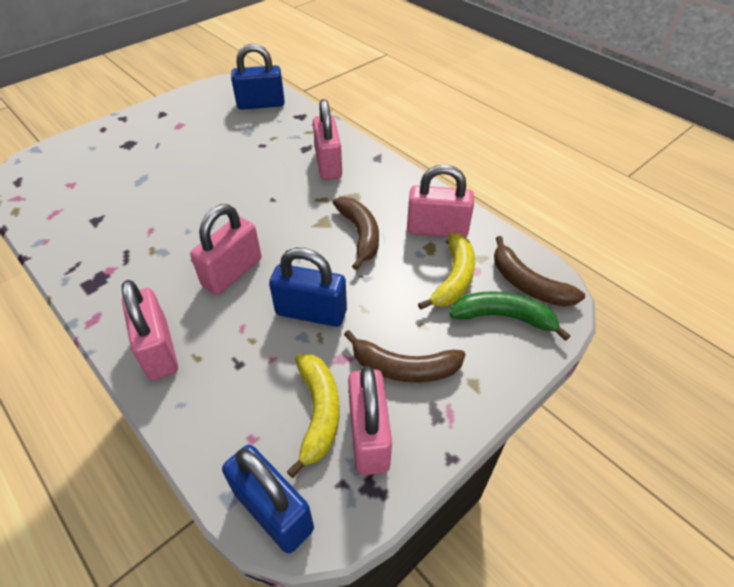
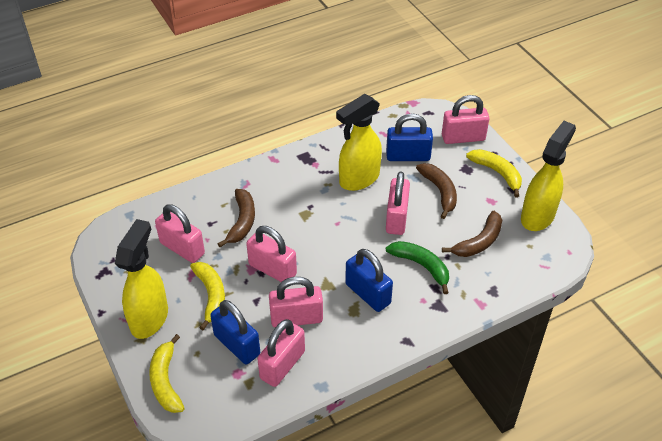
pink padlock: [122,280,178,380] [190,204,261,295] [313,99,342,180] [348,366,392,475] [407,165,474,238] = 5 -> [155,204,205,263] [246,226,297,282] [257,319,305,387] [269,277,323,328] [386,172,410,235] [442,95,489,144] = 6
yellow banana: [287,354,340,478] [418,233,475,310] = 2 -> [149,334,184,413] [190,262,225,330] [466,149,522,198] = 3
yellow spray bottle: none = 0 -> [115,219,168,339] [336,94,382,191] [521,121,576,231] = 3

